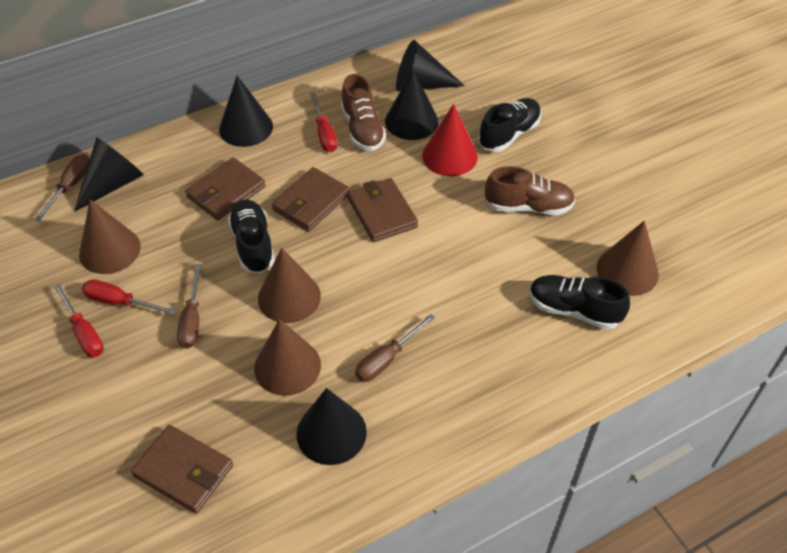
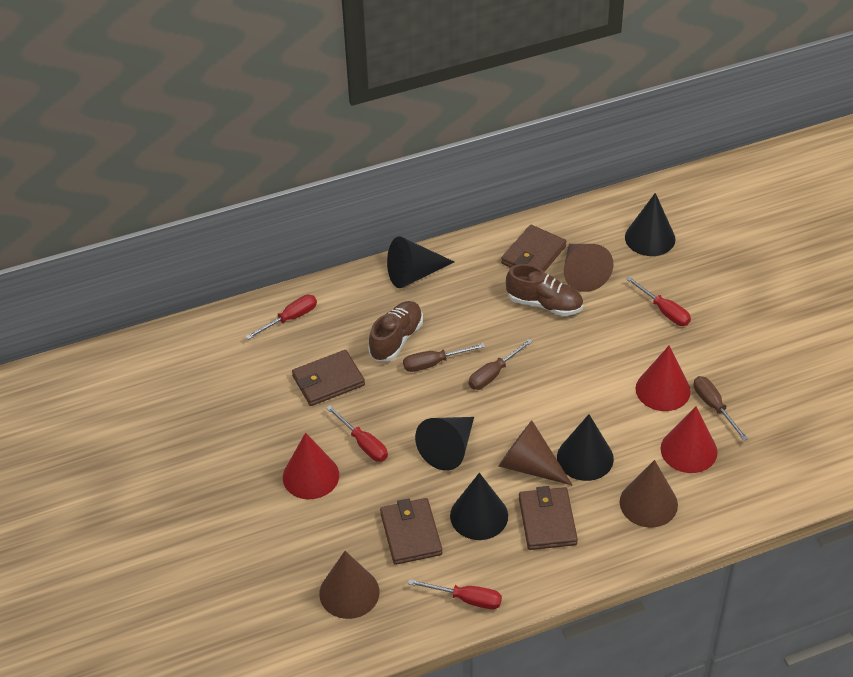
black shoe: [228,199,275,274] [478,98,541,152] [530,275,630,329] = 3 -> none = 0
red cone: [422,104,478,176] = 1 -> [283,433,339,499] [636,346,691,411] [661,407,718,473] = 3
red screwdriver: [54,284,104,357] [82,279,175,315] [310,92,338,152] = 3 -> [246,295,317,340] [326,405,388,462] [408,579,502,609] [626,276,691,326] = 4

